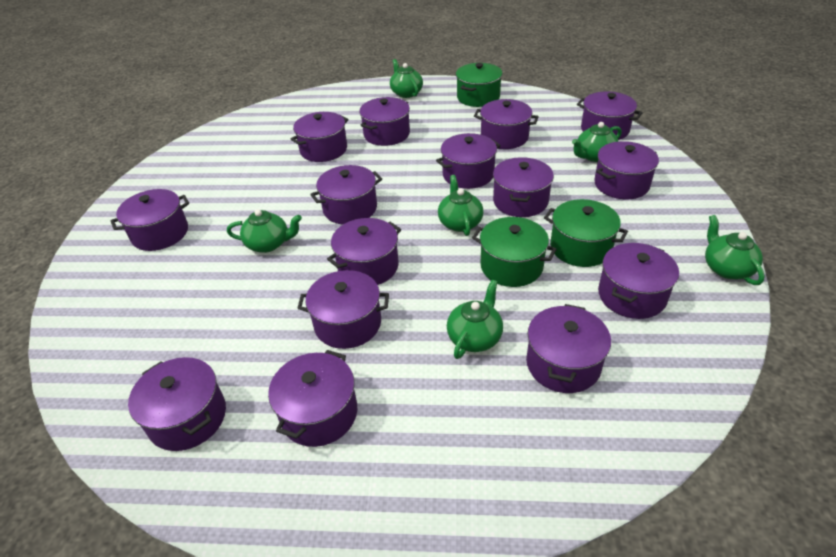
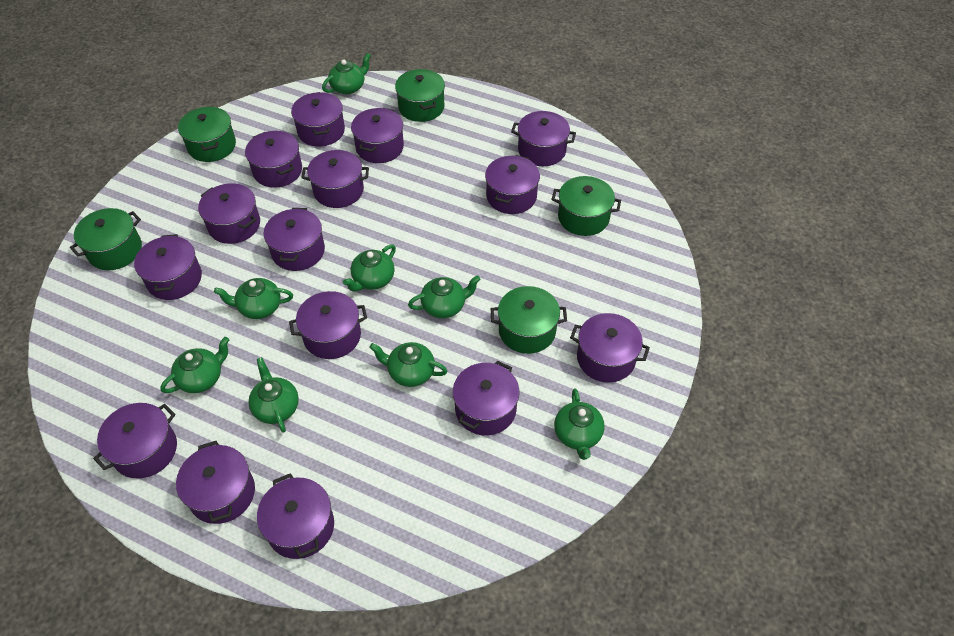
green pot: [456,63,502,107] [472,217,557,287] [544,199,628,267] = 3 -> [70,208,142,270] [178,107,236,162] [395,69,445,122] [491,286,567,354] [552,176,621,236] = 5
green teapot: [227,209,302,253] [390,59,423,98] [438,175,484,236] [447,280,503,359] [572,122,622,162] [705,215,765,285] = 6 -> [160,337,229,393] [214,278,293,319] [248,357,299,433] [322,53,371,95] [343,244,396,291] [369,342,447,387] [408,275,481,318] [554,388,605,460] = 8

